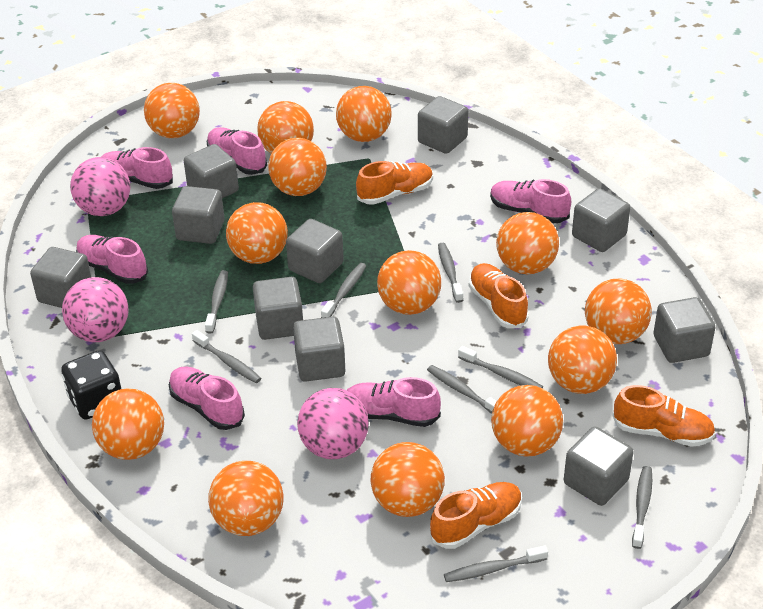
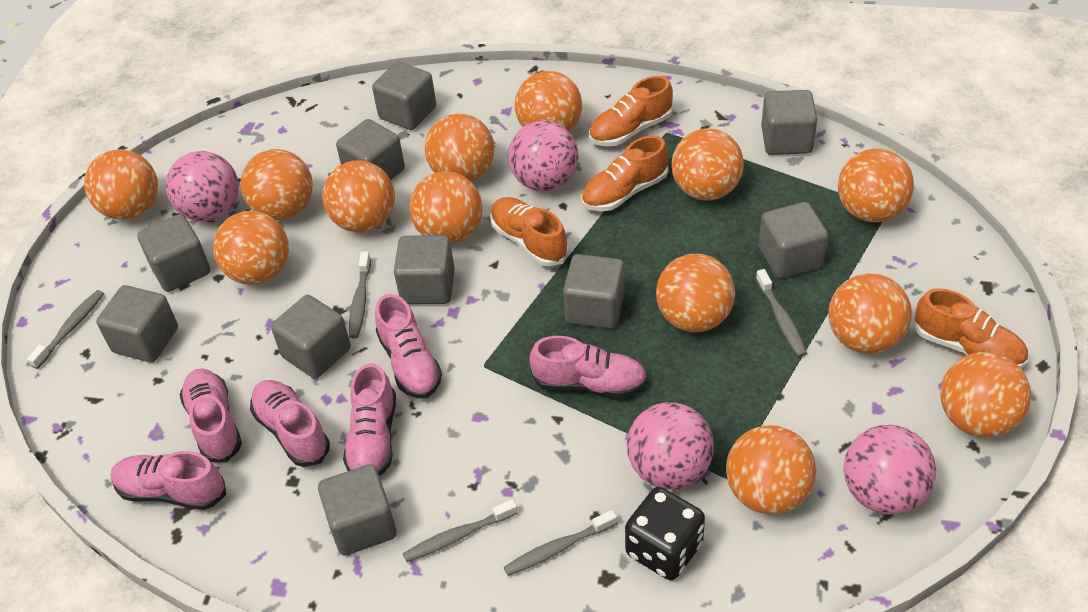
grey toothbrush: [192,330,261,383] [205,270,228,334] [321,263,366,318] [427,365,497,414] [438,243,463,303] [444,545,548,582] [458,346,543,388] [632,466,652,549] = 8 -> [27,290,104,369] [349,251,371,338] [403,499,518,562] [504,510,617,576] [756,269,807,357] = 5
pink ball: [62,277,129,342] [70,157,130,216] [297,388,369,459] = 3 -> [166,151,239,222] [508,121,579,191] [627,402,714,489] [844,425,936,515] = 4

